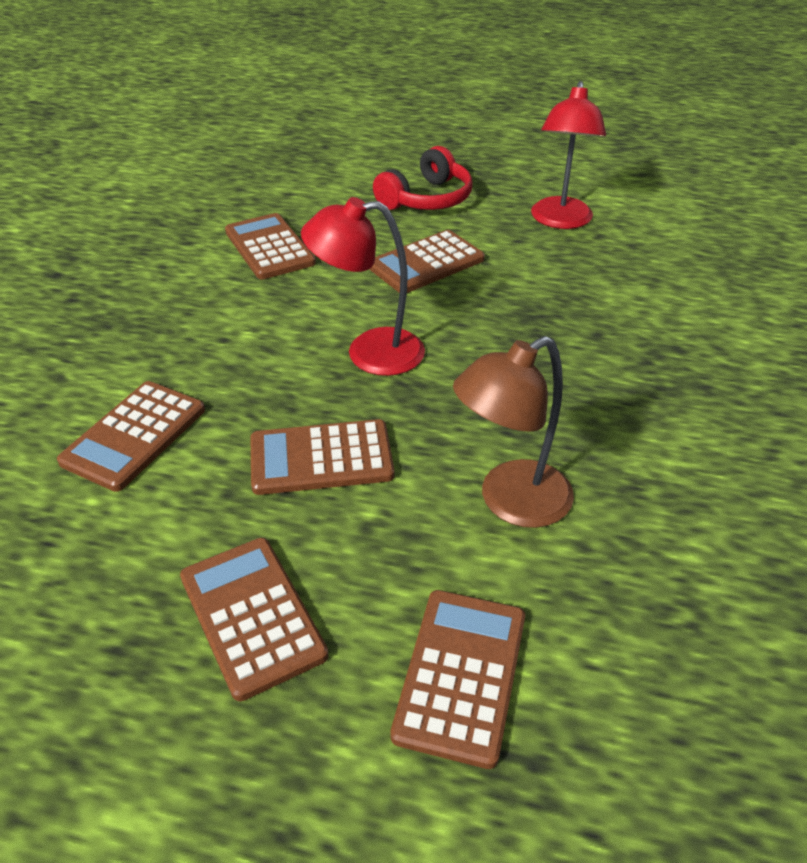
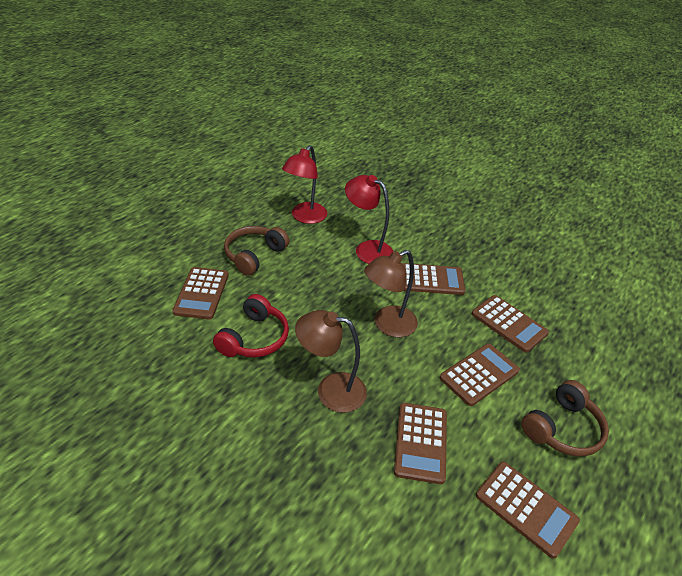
brown headphones: none = 0 -> [224,226,289,276] [521,380,609,456] = 2
brown lamp: [453,336,574,528] = 1 -> [295,310,367,413] [364,250,418,337] = 2

